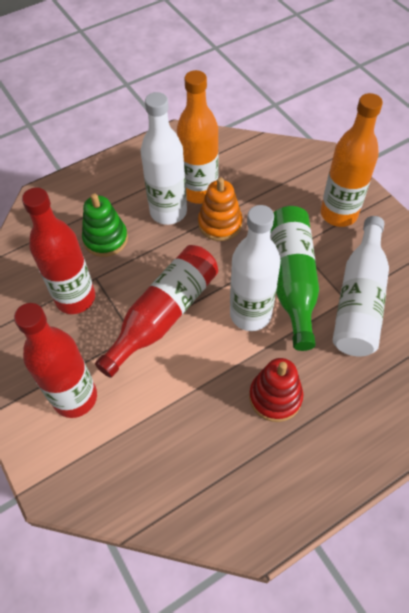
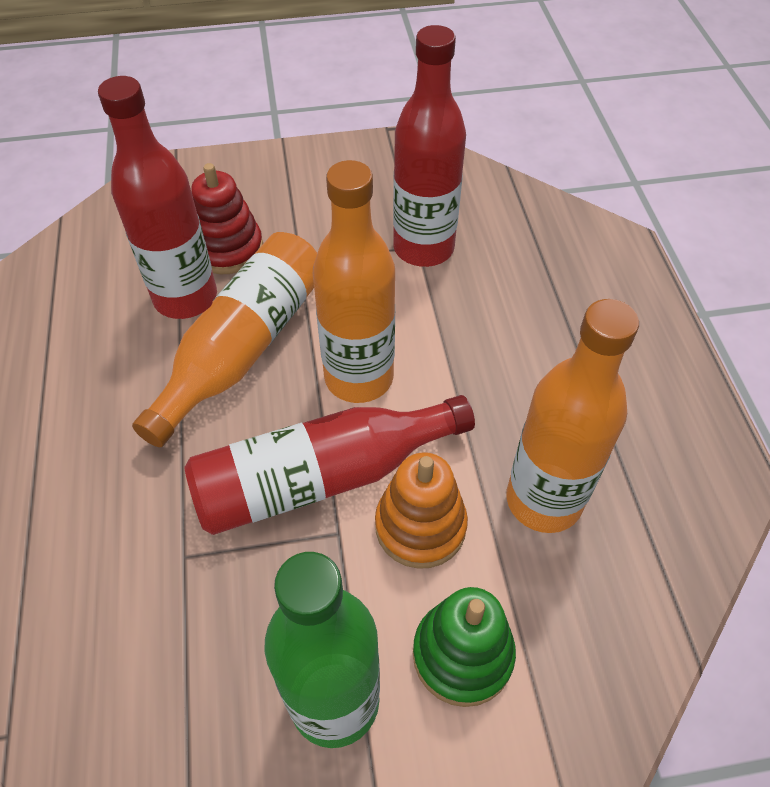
orange bottle: [177,70,219,204] [321,93,383,227] = 2 -> [132,232,317,447] [313,160,395,403] [506,299,639,533] = 3
white bottle: [141,92,187,225] [230,205,281,331] [333,216,389,357] = 3 -> none = 0

